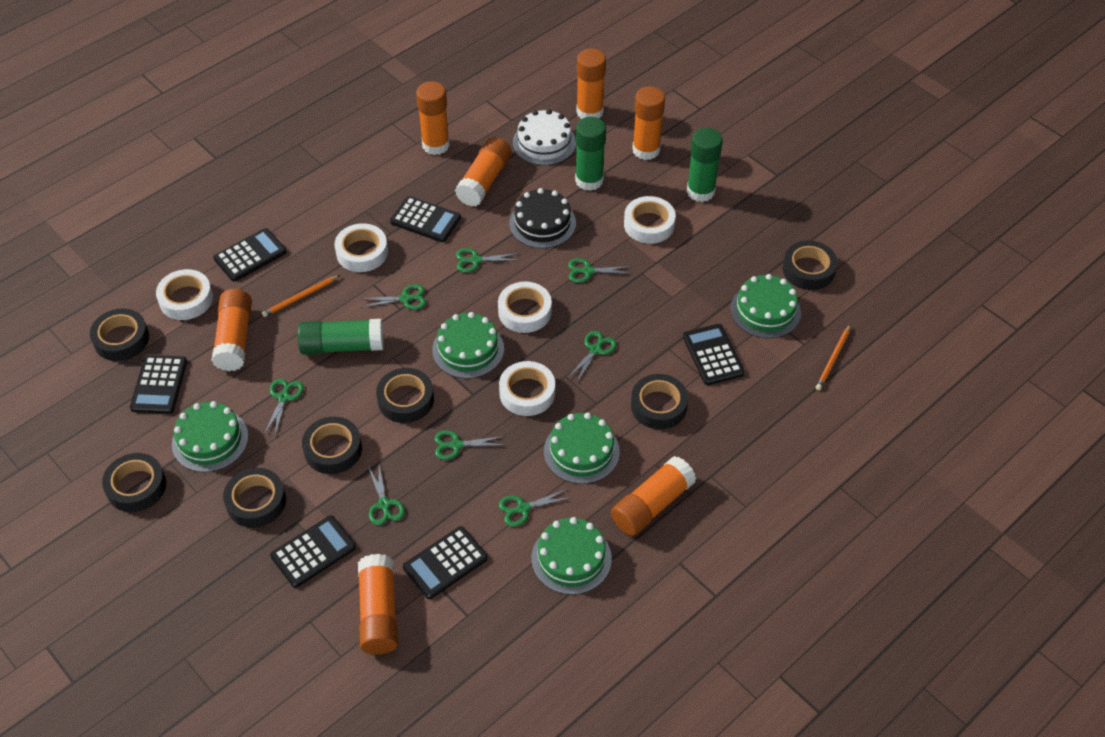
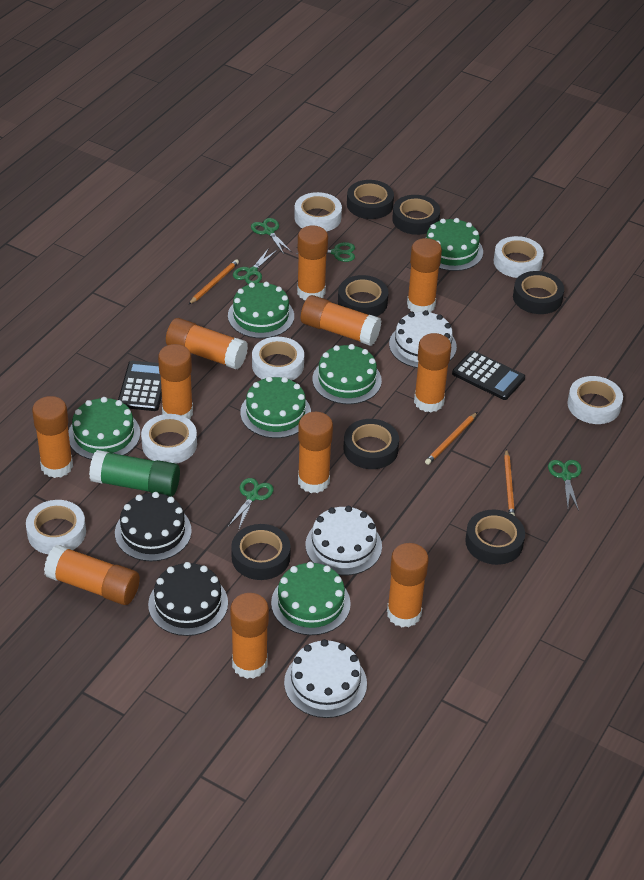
black cake: [509,188,576,248] = 1 -> [115,492,192,561] [148,562,228,636] = 2
black calculator: [130,355,187,414] [213,228,287,282] [270,515,356,588] [390,196,461,242] [403,526,488,599] [683,324,745,385] = 6 -> [118,361,162,411] [452,351,525,400] = 2
green cake: [172,401,248,472] [432,312,504,379] [531,517,612,595] [544,412,620,484] [730,274,801,339] = 5 -> [68,397,140,460] [228,282,294,339] [240,376,311,438] [271,562,351,635] [312,344,382,404] [426,218,483,271] = 6
green glue stick: [298,319,384,355] [575,117,606,191] [687,128,723,202] = 3 -> [89,450,180,497] = 1
green scissors: [264,378,304,435] [361,284,426,310] [368,466,405,525] [434,430,504,460] [456,248,519,272] [499,489,572,527] [568,258,632,283] [568,331,617,382] = 8 -> [228,478,273,531] [233,248,277,284] [251,218,292,254] [296,242,355,262] [548,460,582,511] = 5
orange glue stick: [212,289,252,371] [358,554,398,654] [416,81,450,155] [455,137,512,206] [576,48,606,119] [611,456,696,536] [632,86,665,160] = 7 -> [32,396,73,478] [44,545,140,605] [158,344,193,420] [166,318,248,369] [230,593,269,679] [297,225,328,300] [298,412,333,493] [301,295,381,346] [387,543,429,627] [407,238,442,312] [414,333,451,412] = 11
orange pencil: [262,275,340,317] [816,324,851,390] = 2 -> [188,259,239,305] [425,412,477,465] [504,449,515,516] = 3
white cake: [513,109,576,165] = 1 -> [284,639,367,718] [305,506,382,575] [389,310,457,368] = 3
white tape: [156,269,213,320] [335,223,388,272] [498,281,552,333] [499,361,555,416] [624,196,676,244] = 5 -> [26,500,86,554] [141,414,197,464] [252,337,304,380] [294,192,342,232] [493,236,544,278] [567,376,623,424] = 6

